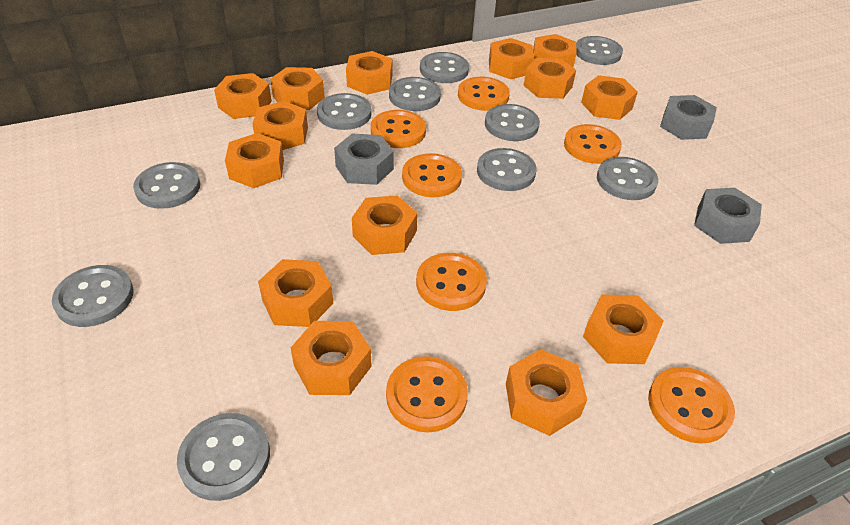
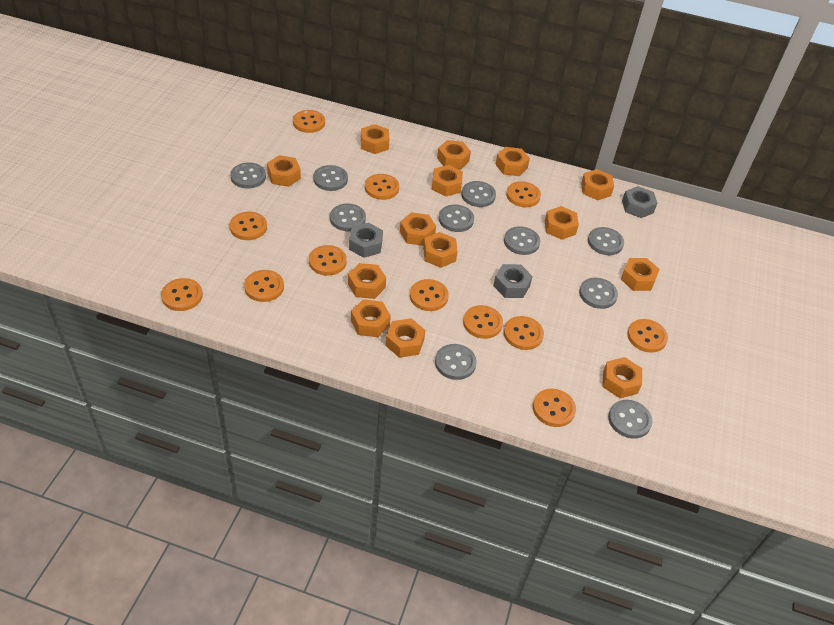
orange button: [371,110,426,148] [386,356,468,432] [402,153,462,197] [416,253,487,311] [458,77,510,111] [564,124,622,164] [648,367,735,444] = 7 -> [161,278,203,311] [230,212,267,240] [244,270,284,302] [293,110,325,133] [309,245,347,276] [365,174,399,200] [410,279,449,311] [463,305,503,339] [504,316,544,350] [506,181,541,207] [533,389,576,427] [627,319,668,353] = 12

